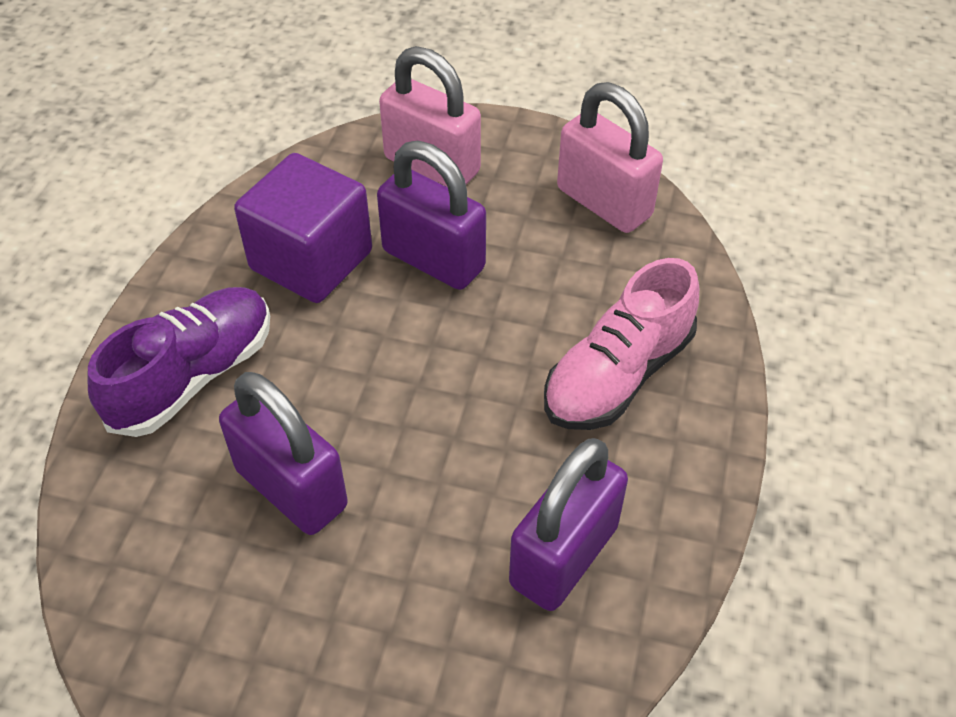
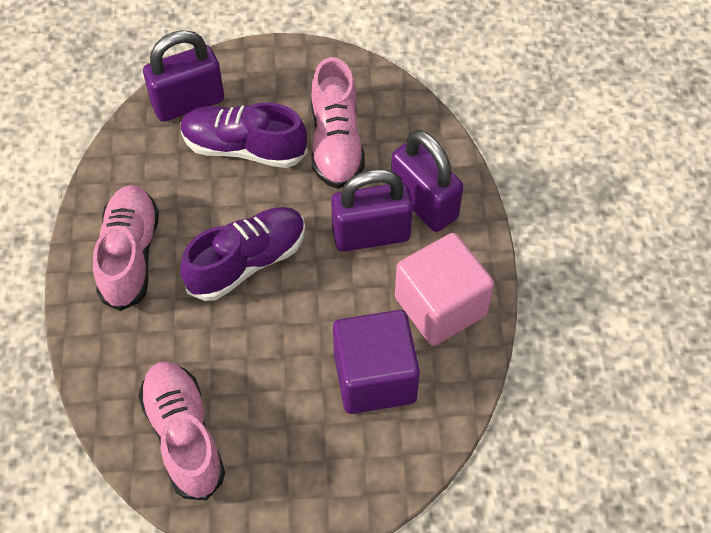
pink cube: none = 0 -> [395,233,494,346] = 1
pink padlock: [379,46,481,187] [557,82,663,233] = 2 -> none = 0
pink shoe: [544,258,699,430] = 1 -> [93,185,159,311] [138,361,225,500] [311,57,365,189] = 3
purple shoe: [87,287,270,437] = 1 -> [180,207,305,301] [181,102,308,168] = 2

